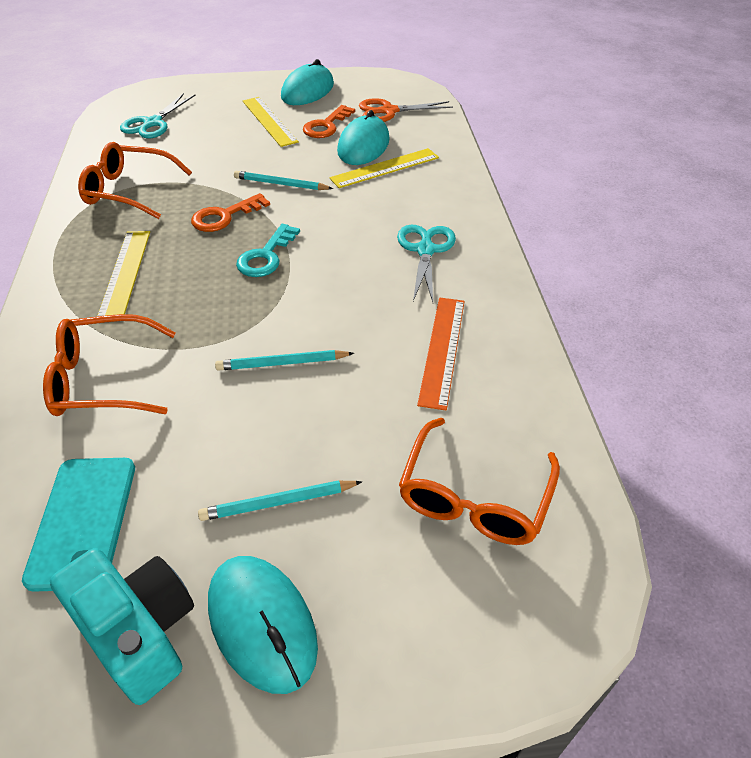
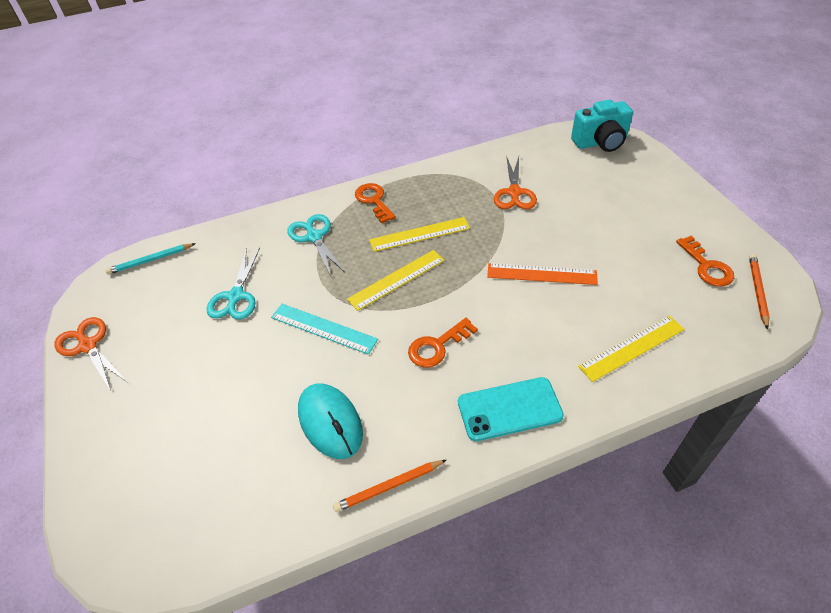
orange glasses: [43,314,176,416] [78,142,192,219] [399,418,560,545] = 3 -> none = 0
orange key: [191,193,270,232] [303,105,355,138] = 2 -> [355,183,396,223] [408,318,478,368] [676,236,734,287] = 3
orange pencil: none = 0 -> [333,460,446,512] [749,254,770,330] = 2
orange scissors: [359,98,453,122] = 1 -> [54,317,127,391] [494,156,537,209] = 2
turquoise key: [236,224,300,277] = 1 -> none = 0
turquoise mouse: [208,556,318,694] [281,59,334,105] [337,110,390,165] = 3 -> [298,383,363,459] = 1
turquoise pencil: [198,480,362,521] [215,350,354,371] [234,171,333,190] = 3 -> [105,243,196,274] = 1
turquoise ruler: none = 0 -> [271,304,378,355] = 1

